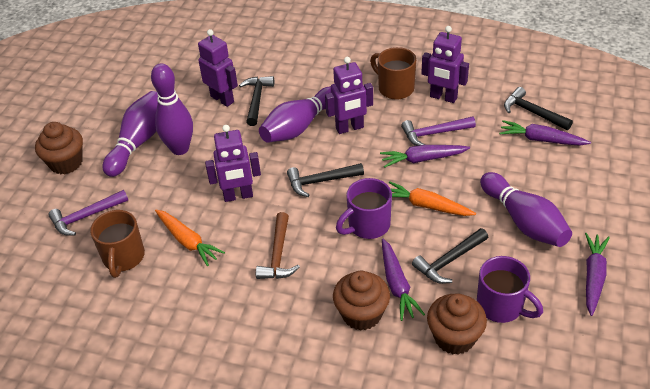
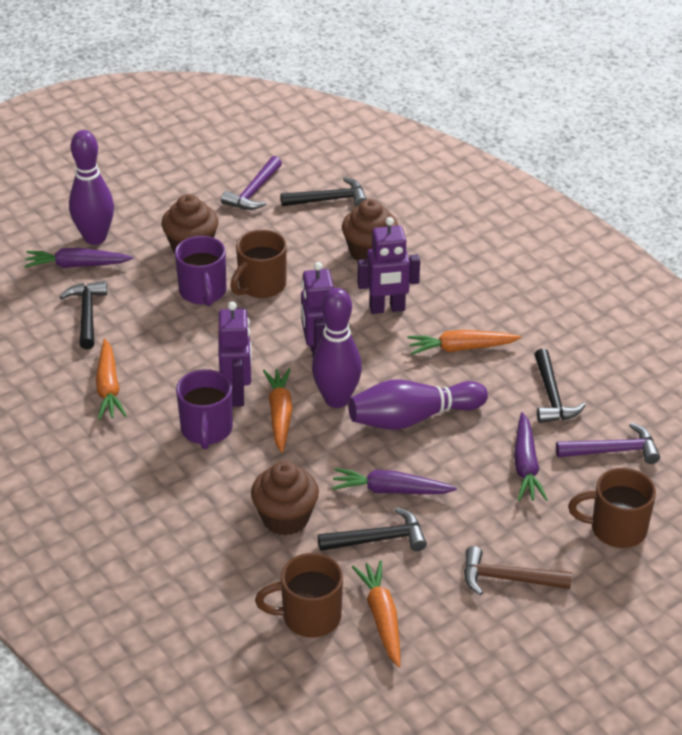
brown mug: [90,210,145,278] [370,47,416,100] = 2 -> [230,230,287,298] [255,553,343,637] [568,468,656,548] = 3
orange carrot: [155,210,225,266] [389,181,476,216] = 2 -> [96,339,127,420] [263,368,292,453] [352,560,400,667] [407,330,522,355] = 4
purple bowling pin: [103,91,158,177] [151,63,193,155] [259,87,331,143] [480,172,572,247] = 4 -> [69,130,114,245] [312,288,362,408] [348,380,488,430] = 3
purple carrot: [380,145,470,168] [382,239,425,321] [499,120,591,146] [585,233,610,316] = 4 -> [24,248,134,268] [332,468,457,494] [514,412,548,501] = 3
purple robot: [198,29,238,107] [205,125,261,202] [325,57,373,134] [421,26,469,103] = 4 -> [218,302,252,407] [301,262,334,357] [357,217,420,314] = 3

